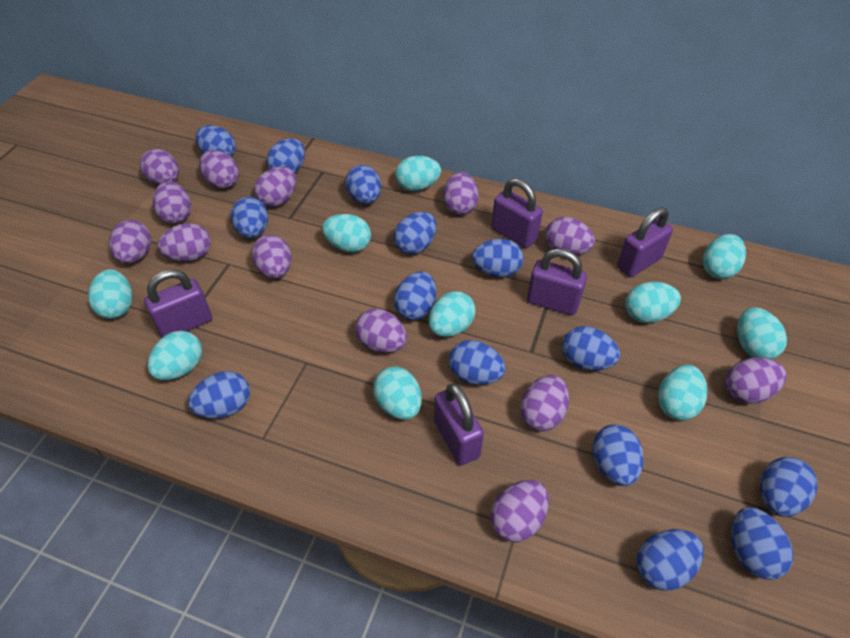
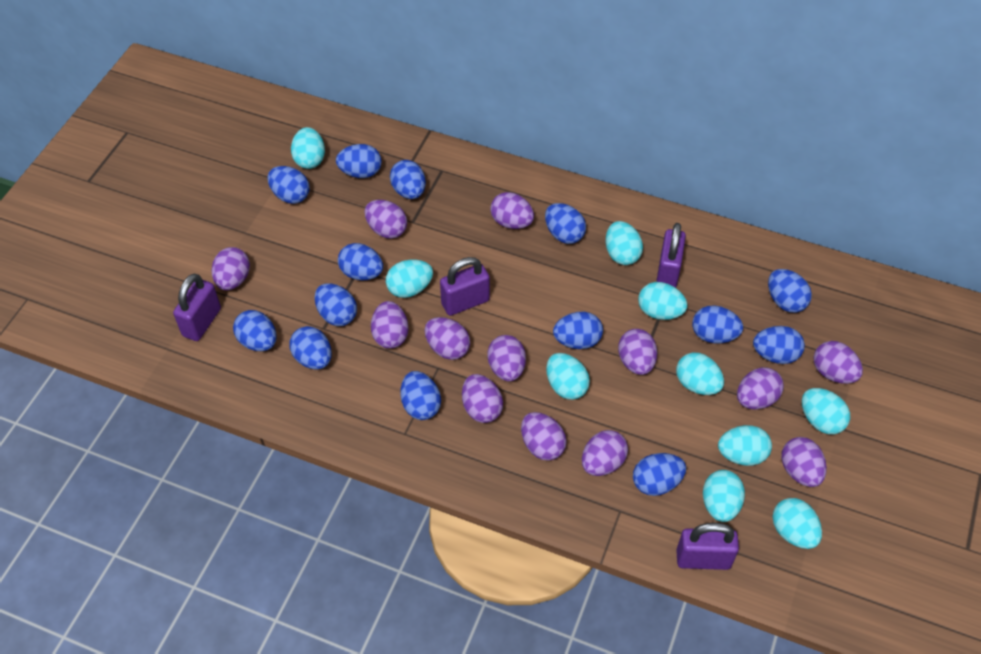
purple padlock: [144,270,212,337] [434,383,484,465] [492,178,543,248] [527,248,587,316] [617,207,673,277] = 5 -> [173,274,221,341] [440,257,490,316] [656,223,686,288] [676,523,739,570] = 4

